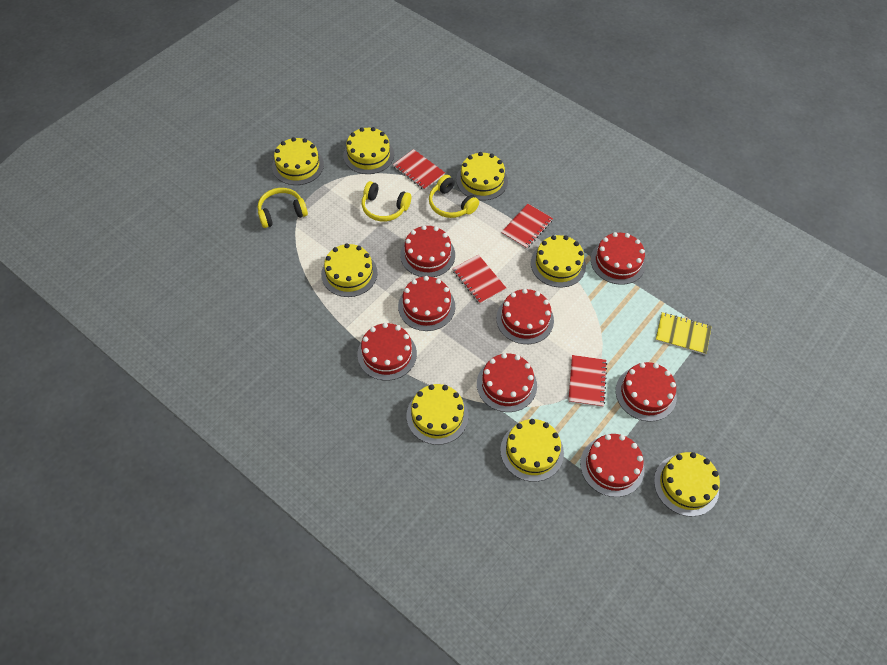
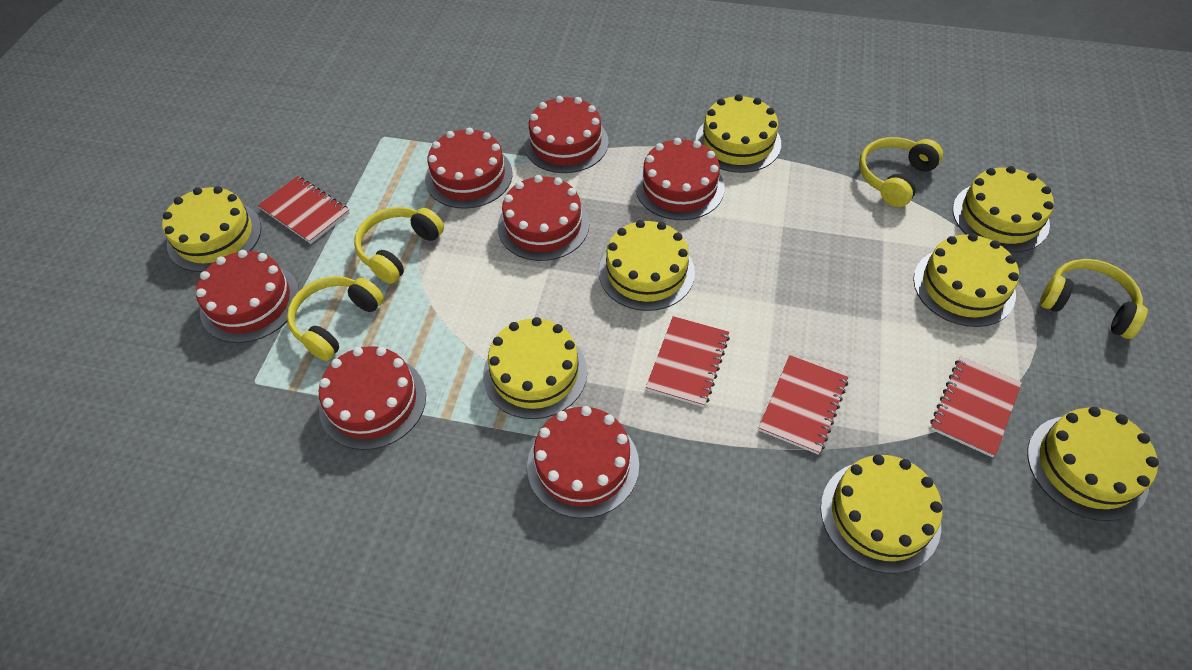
red cake: [357,323,417,381] [398,276,455,331] [400,225,455,277] [477,353,537,412] [496,289,554,344] [580,434,645,497] [591,232,646,285] [616,362,677,421] = 8 -> [196,250,299,343] [319,346,426,450] [425,127,513,209] [498,175,589,261] [524,96,609,173] [527,406,639,518] [635,138,725,220] = 7
yellow headphones: [258,188,308,228] [362,181,411,222] [429,175,479,218] = 3 -> [287,276,384,361] [354,207,444,284] [859,137,943,207] [1040,259,1148,339] = 4
yellow notebook: [655,312,712,355] = 1 -> none = 0

